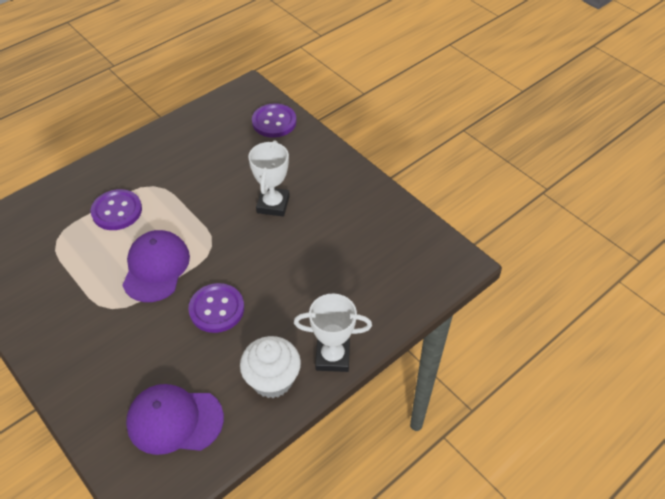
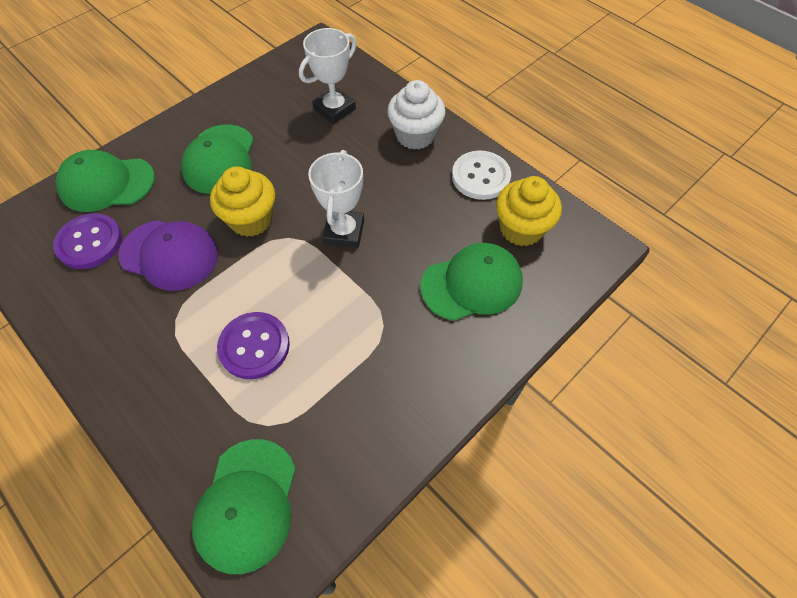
green cap: none = 0 -> [56,150,155,212] [181,124,254,194] [192,439,296,574] [421,243,523,321] = 4
purple button: [91,189,142,230] [188,283,244,333] [252,103,297,138] = 3 -> [53,213,122,269] [217,312,290,379] = 2
purple cap: [122,230,190,302] [126,384,224,455] = 2 -> [118,220,219,291] = 1
white button: none = 0 -> [452,150,511,200] = 1
yellow cupcake: none = 0 -> [210,167,275,237] [496,176,562,246] = 2

